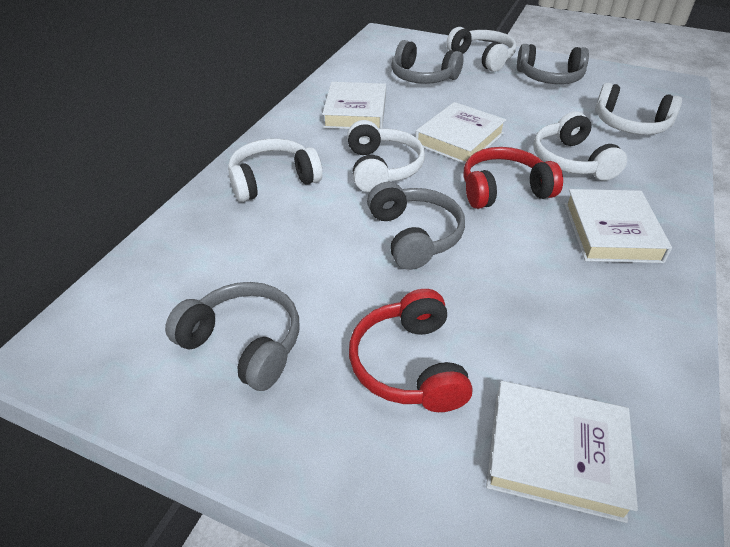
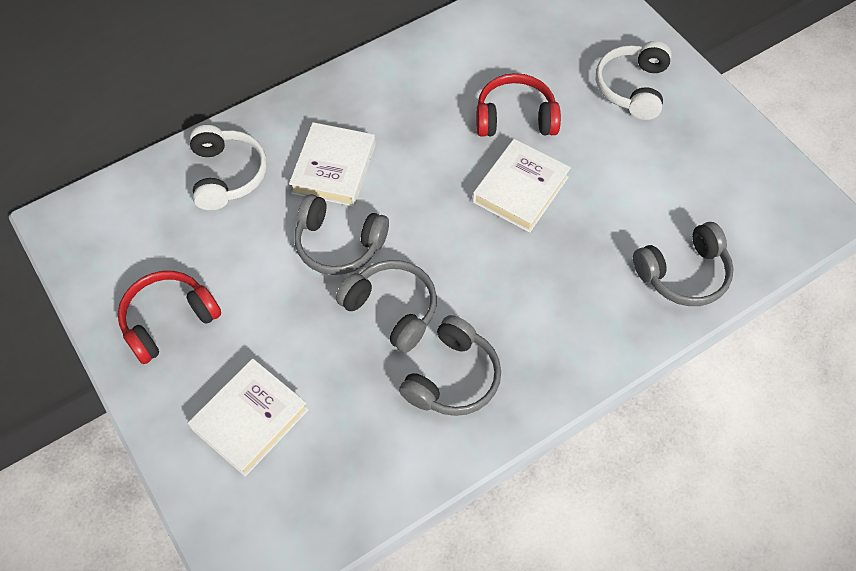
white book: [322,82,386,129] [415,102,506,164] [486,381,638,523] [565,189,672,263] = 4 -> [188,358,309,477] [289,122,376,207] [472,139,571,233] = 3
white headphones: [228,138,323,202] [347,120,425,192] [446,27,516,72] [533,111,627,181] [595,83,682,135] = 5 -> [190,125,267,210] [596,41,672,120] = 2

